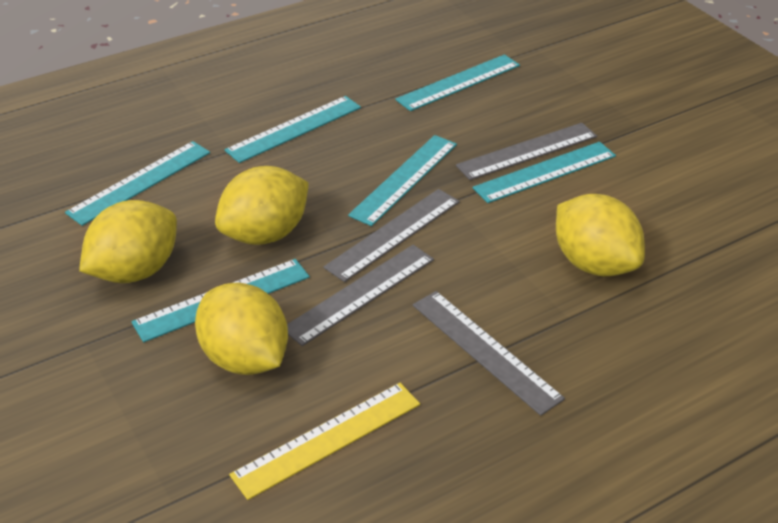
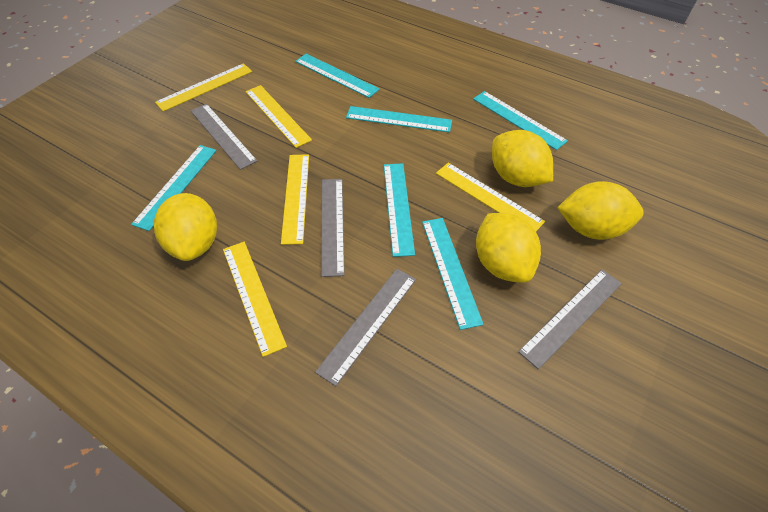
yellow ruler: [229,383,420,500] = 1 -> [155,63,252,111] [223,242,287,357] [245,85,312,148] [281,154,309,245] [436,163,545,231] = 5

